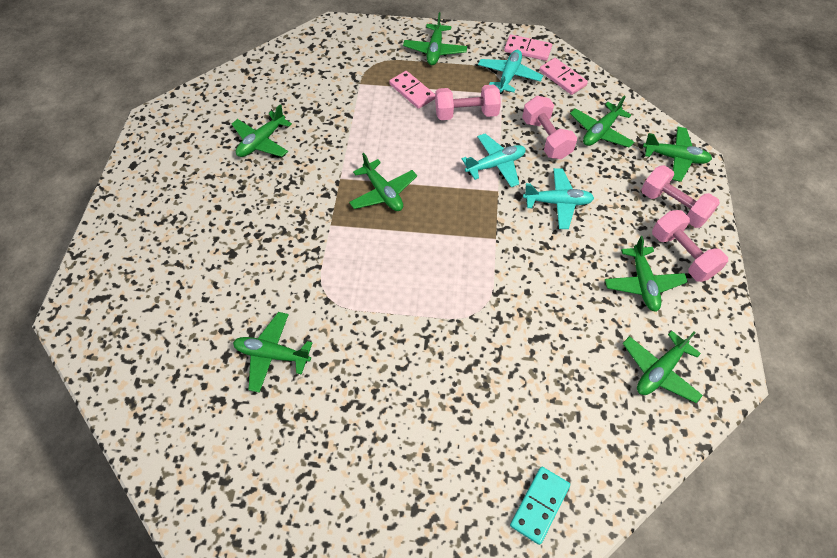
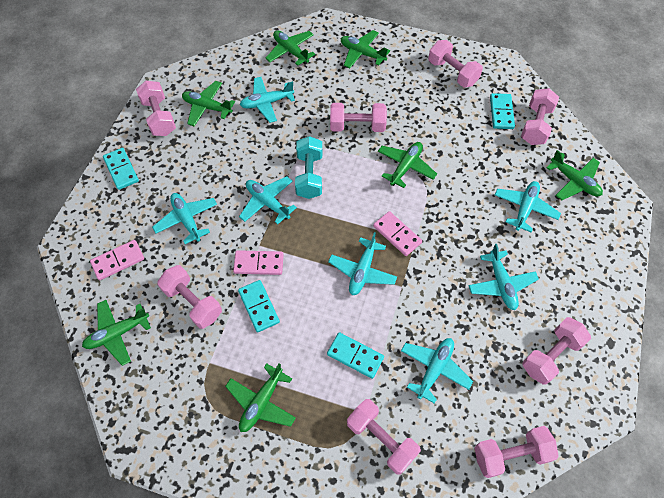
green plane: [232,104,292,157] [233,312,312,393] [349,153,417,211] [403,12,467,65] [570,95,634,148] [605,236,688,312] [623,331,703,403] [643,127,712,182] = 8 -> [82,300,151,366] [182,81,235,126] [225,363,296,432] [265,30,315,66] [341,30,390,68] [378,142,437,188] [546,150,603,200] = 7
pink dumbbell: [435,85,501,120] [522,96,577,159] [641,165,720,228] [652,210,728,282] = 4 -> [136,81,176,136] [157,265,222,329] [330,103,387,132] [347,399,421,475] [428,40,483,88] [475,426,559,478] [521,88,559,145] [522,317,591,385] = 8
turquoise domino: [510,467,570,545] = 1 -> [103,148,139,190] [238,280,280,332] [327,332,384,379] [490,93,515,129] = 4
turquoise dumbbell: none = 0 -> [295,136,322,199] = 1
turquoise plane: [462,134,526,187] [478,50,543,94] [523,168,594,229] = 3 -> [152,193,217,244] [239,176,297,224] [240,77,295,123] [328,232,397,295] [401,338,473,404] [468,244,539,310] [495,181,561,233] = 7

